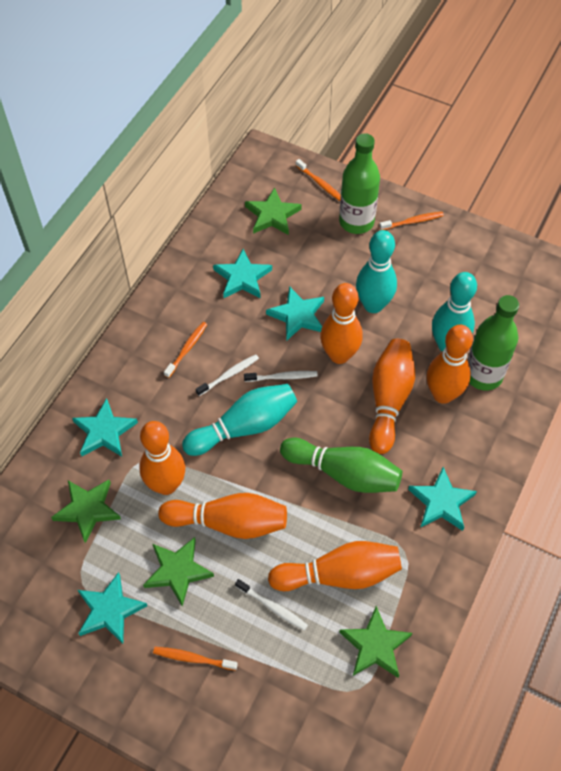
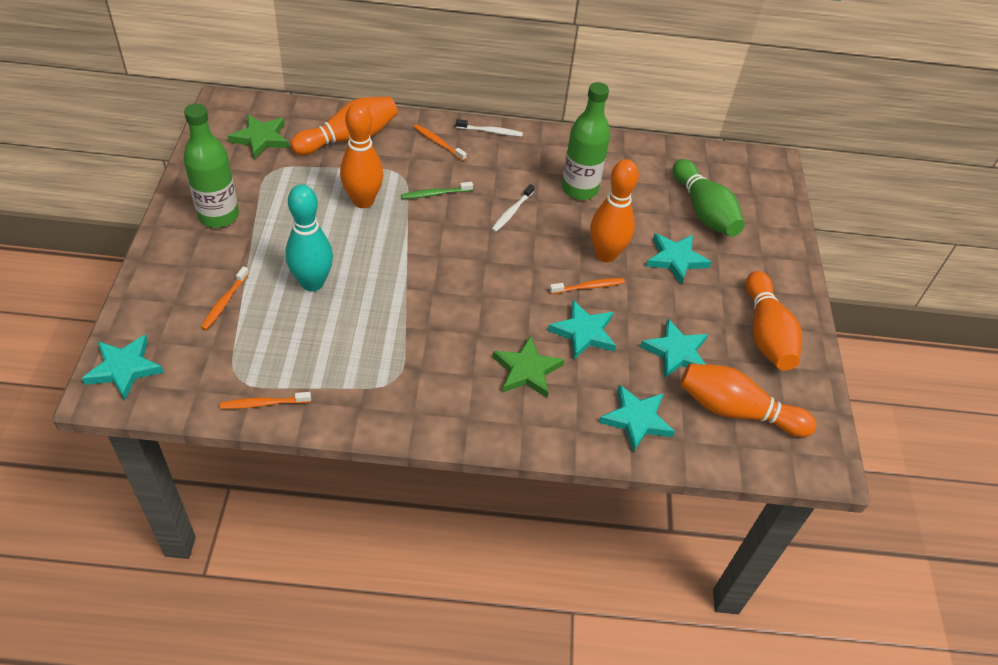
green star: [51,480,121,543] [143,537,214,607] [245,187,302,235] [339,606,413,678] = 4 -> [228,114,289,159] [492,335,564,398] = 2
green toothbrush: none = 0 -> [401,182,473,199] = 1
orange bowling pin: [139,421,185,495] [158,493,287,539] [268,541,402,591] [320,283,363,364] [369,339,415,454] [427,325,473,404] = 6 -> [291,97,398,155] [340,103,383,208] [590,159,639,263] [680,364,817,437] [746,271,802,371] = 5
turquoise bowling pin: [182,384,297,456] [356,230,397,313] [432,272,477,352] = 3 -> [285,184,333,292] = 1
white toothbrush: [196,355,259,396] [235,579,308,631] [244,371,318,382] = 3 -> [456,119,523,137] [492,184,535,232] = 2

